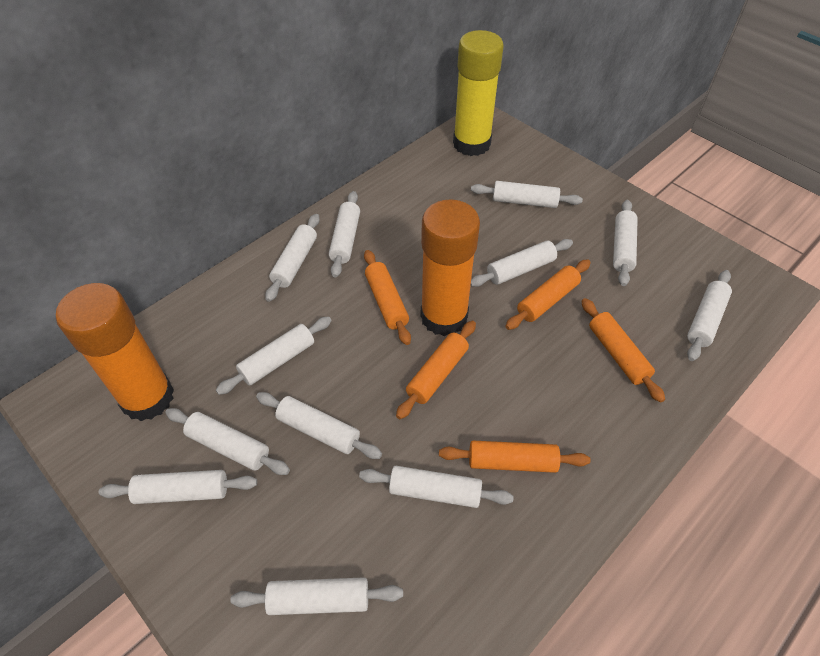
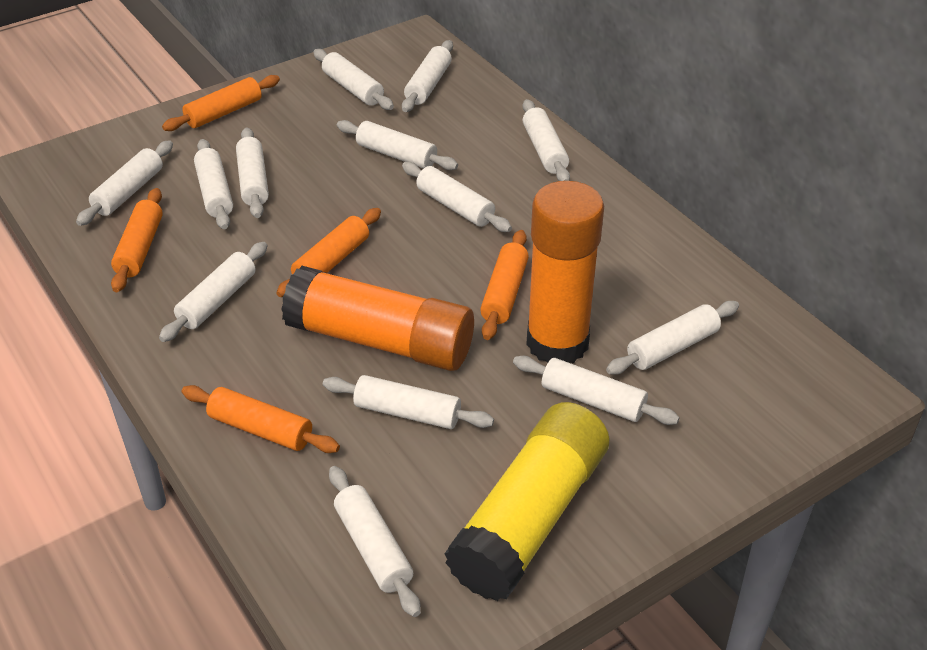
white rolling pin: [99,470,257,504] [165,408,290,475] [216,316,332,395] [230,577,403,615] [256,392,382,459] [265,214,320,302] [329,191,360,278] [359,466,514,508] [471,181,583,208] [471,239,573,287] [613,200,638,286] [687,270,732,361] = 12 -> [76,140,173,226] [159,242,268,342] [194,139,233,229] [236,127,269,218] [313,49,394,110] [323,375,494,429] [329,466,421,617] [337,120,458,170] [402,40,453,112] [402,162,512,232] [513,356,680,425] [523,99,570,181] [606,301,739,375] = 13

